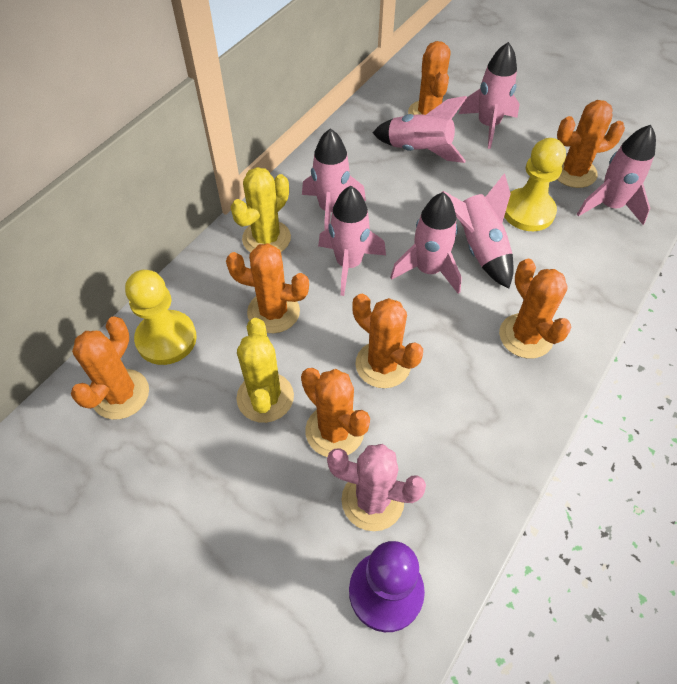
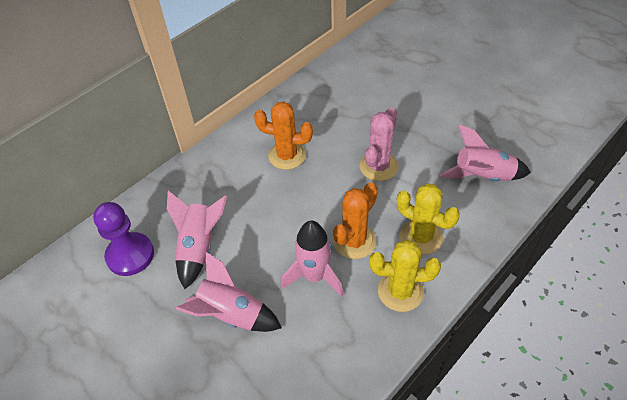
orange cactus: [71,316,149,419] [226,243,309,333] [301,368,370,457] [352,294,423,388] [408,41,450,115] [499,259,572,359] [557,100,625,188] = 7 -> [254,101,313,170] [333,182,378,259] = 2
pink rocket: [302,128,366,230] [318,186,386,296] [372,96,467,163] [390,192,462,294] [441,173,514,288] [459,42,520,149] [577,125,656,225] = 7 -> [167,190,227,289] [176,252,282,332] [281,221,344,297] [440,124,531,181] = 4
yellow pawn: [125,270,197,365] [504,138,566,231] = 2 -> none = 0

